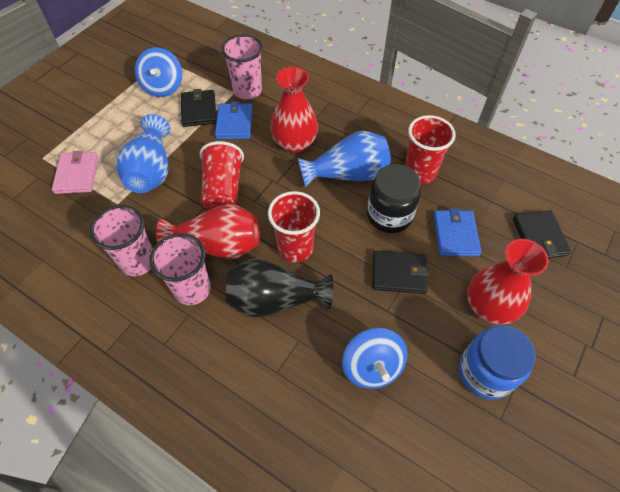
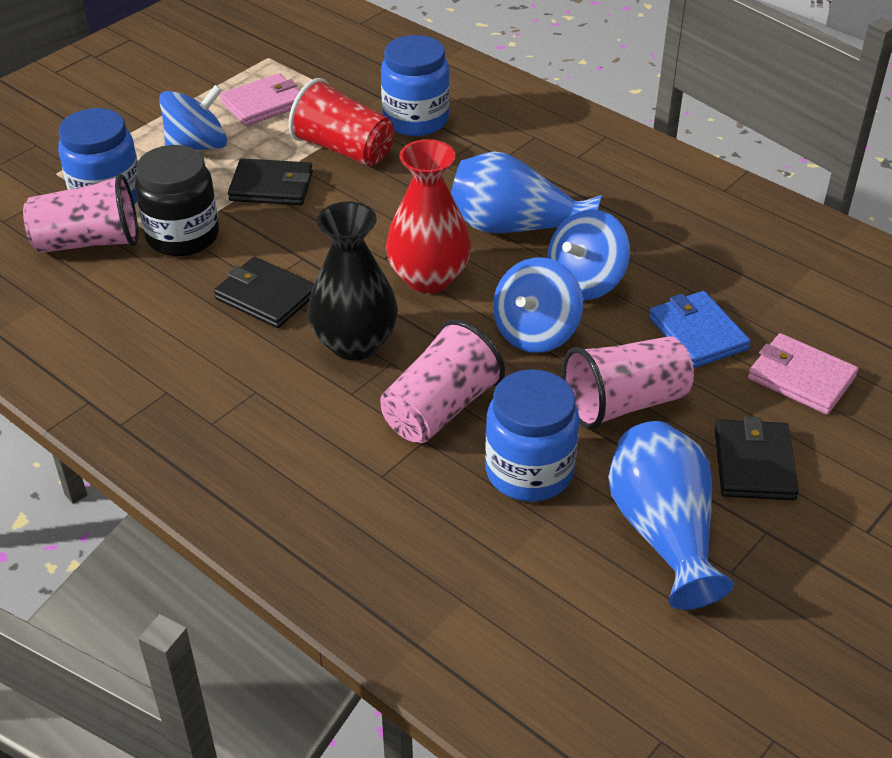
blue jar: [459,325,536,400] = 1 -> [58,108,138,204] [381,35,450,136] [485,369,579,501] = 3
blue spinning top: [135,47,182,97] [342,328,407,389] = 2 -> [159,85,227,150] [493,258,583,353] [547,209,630,300] = 3
blue wallet: [215,101,253,139] [433,208,482,256] = 2 -> [649,291,751,368] = 1
pink wallet: [52,151,99,194] = 1 -> [220,73,300,126] [748,333,858,415] = 2
red cup: [200,141,244,210] [268,191,320,262] [405,115,456,184] = 3 -> [289,78,394,166] = 1
red vase: [156,204,260,260] [270,67,318,153] [467,239,549,325] = 3 -> [386,139,471,293] = 1

